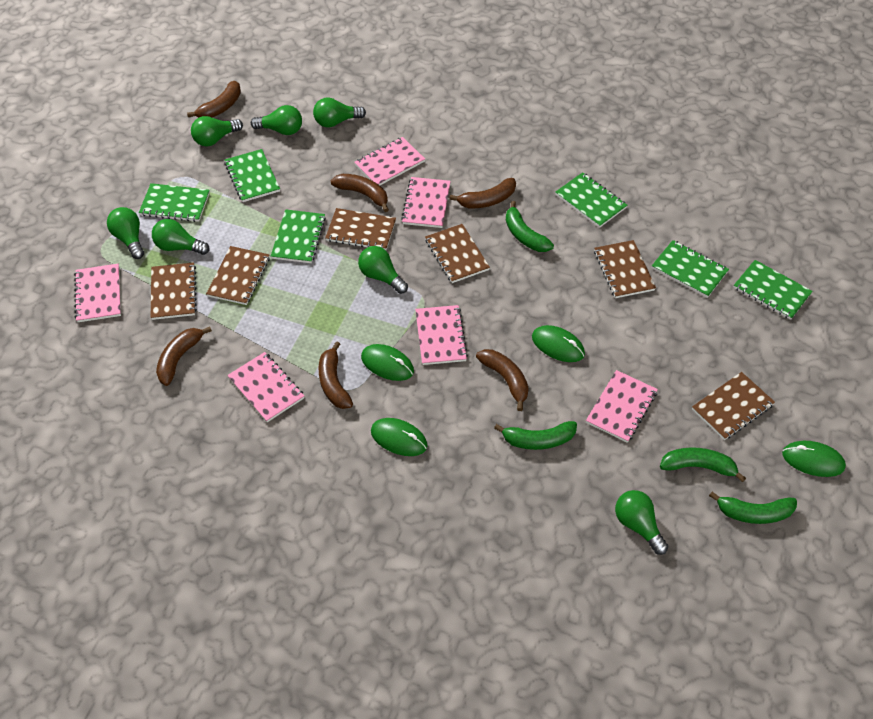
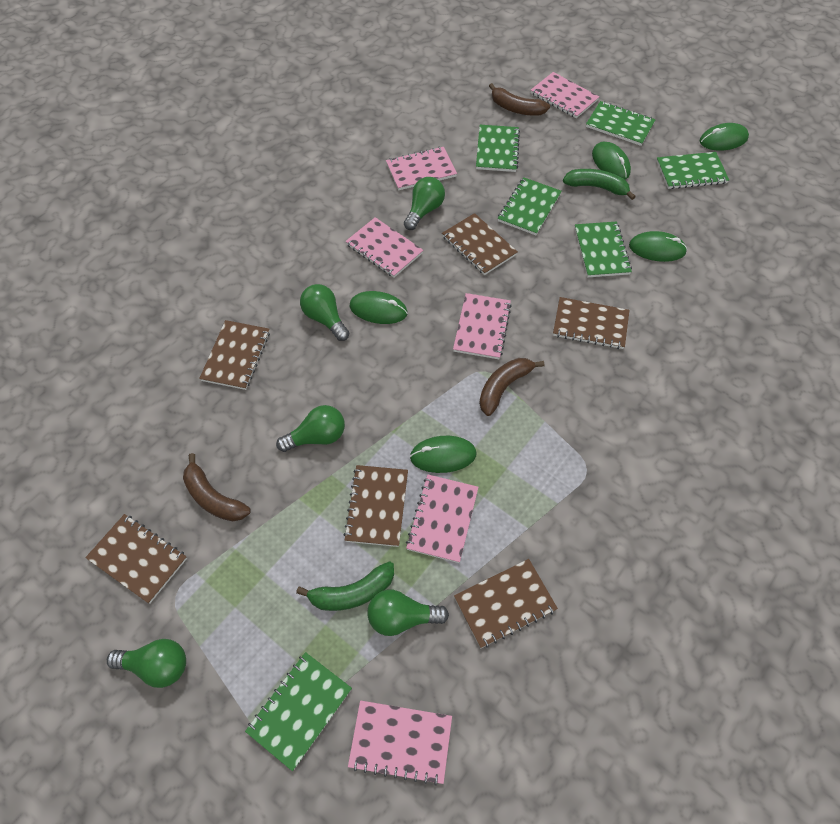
brown banana: [156,327,212,386] [187,81,241,117] [319,341,353,409] [331,174,389,212] [449,178,516,208] [476,349,529,411] = 6 -> [183,453,251,521] [479,358,544,416] [489,83,550,116] = 3
green banana: [494,421,577,450] [506,201,554,252] [660,447,746,482] [709,492,797,524] = 4 -> [296,562,394,611] [563,169,636,200] = 2
green light bulb: [107,207,144,259] [152,219,209,255] [191,116,243,146] [251,105,302,135] [313,97,366,128] [358,246,408,294] [615,490,668,555] = 7 -> [107,639,186,688] [276,405,345,452] [300,284,350,341] [367,590,449,636] [404,177,445,230] = 5
green mouse: [361,344,414,381] [371,418,427,456] [532,325,585,362] [782,441,846,477] = 4 -> [350,291,408,324] [410,436,477,473] [592,142,631,179] [629,231,687,262] [700,123,749,151] = 5

